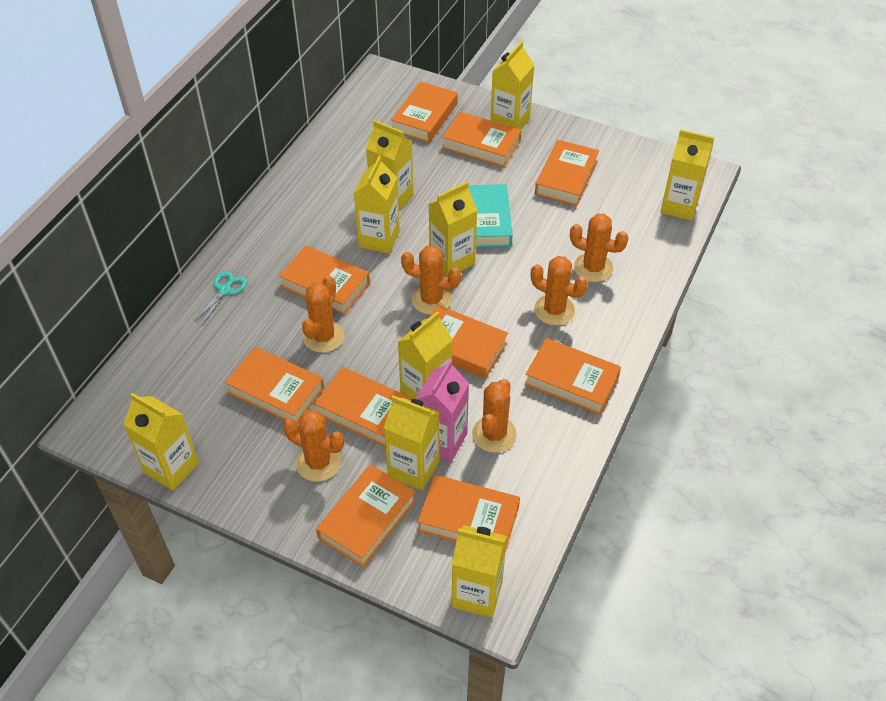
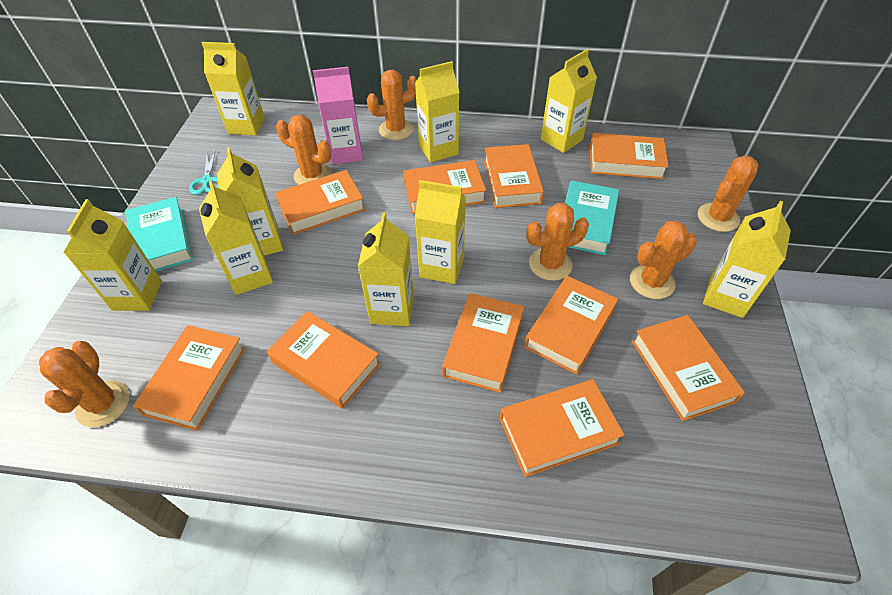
turquoise book: [468,184,513,248] = 1 -> [126,197,193,271] [565,180,619,255] = 2

